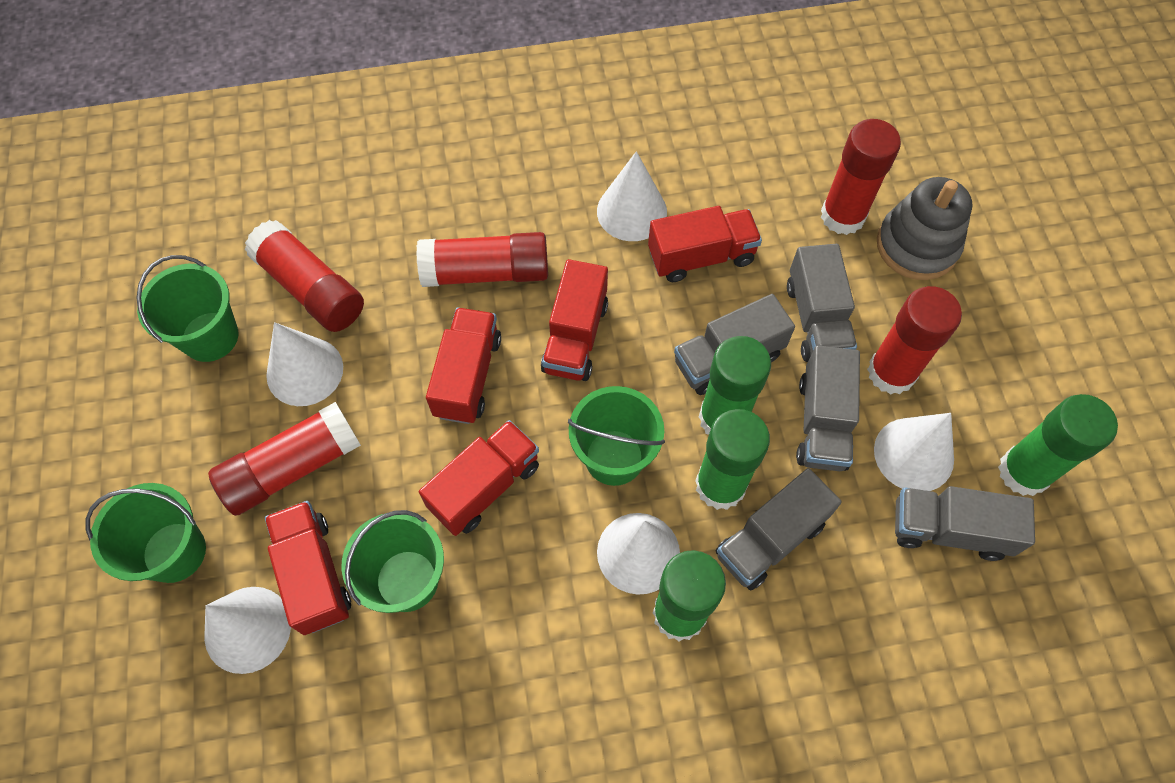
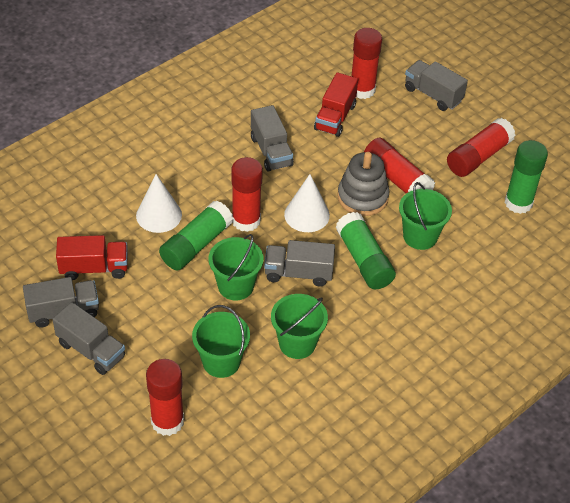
green glue stick: [653,550,726,641] [695,409,770,510] [699,336,771,435] [998,394,1118,496] = 4 -> [159,201,233,270] [335,212,396,289] [505,140,548,214] = 3
red truck: [265,501,351,635] [419,420,539,536] [426,307,501,424] [541,259,608,381] [648,206,762,282] = 5 -> [56,235,128,280] [314,72,358,137] = 2
white cone: [204,587,291,674] [266,322,343,406] [597,151,667,241] [597,513,680,595] [874,413,954,491] = 5 -> [136,174,182,233] [284,174,330,232] = 2

